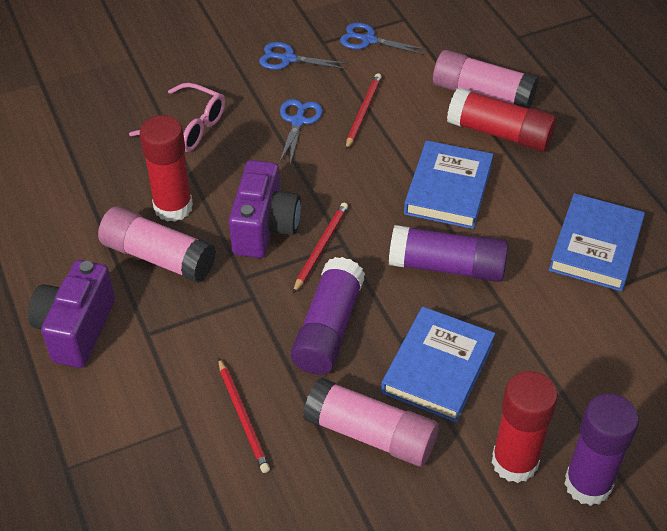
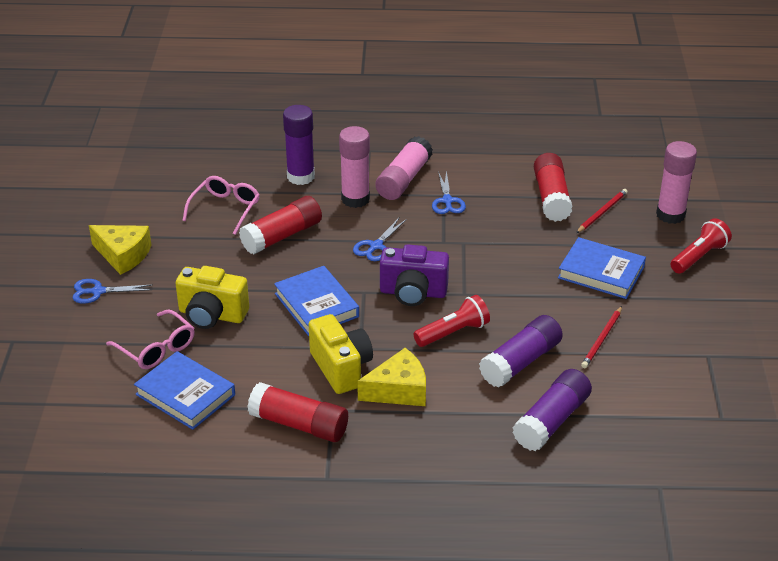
pink glasses: [129,83,225,152] = 1 -> [106,309,195,369] [182,176,259,235] = 2
purple camera: [28,260,115,368] [229,160,301,258] = 2 -> [380,244,449,306] = 1
red flashlight: none = 0 -> [413,295,490,347] [670,218,732,274] = 2
red pencil: [219,358,270,473] [293,203,348,293] [346,73,382,150] = 3 -> [576,189,628,233] [581,306,622,368] = 2
yellow camera: none = 0 -> [175,266,249,329] [309,314,373,394] = 2
yellow cheese: none = 0 -> [89,225,151,275] [357,348,426,406] = 2

